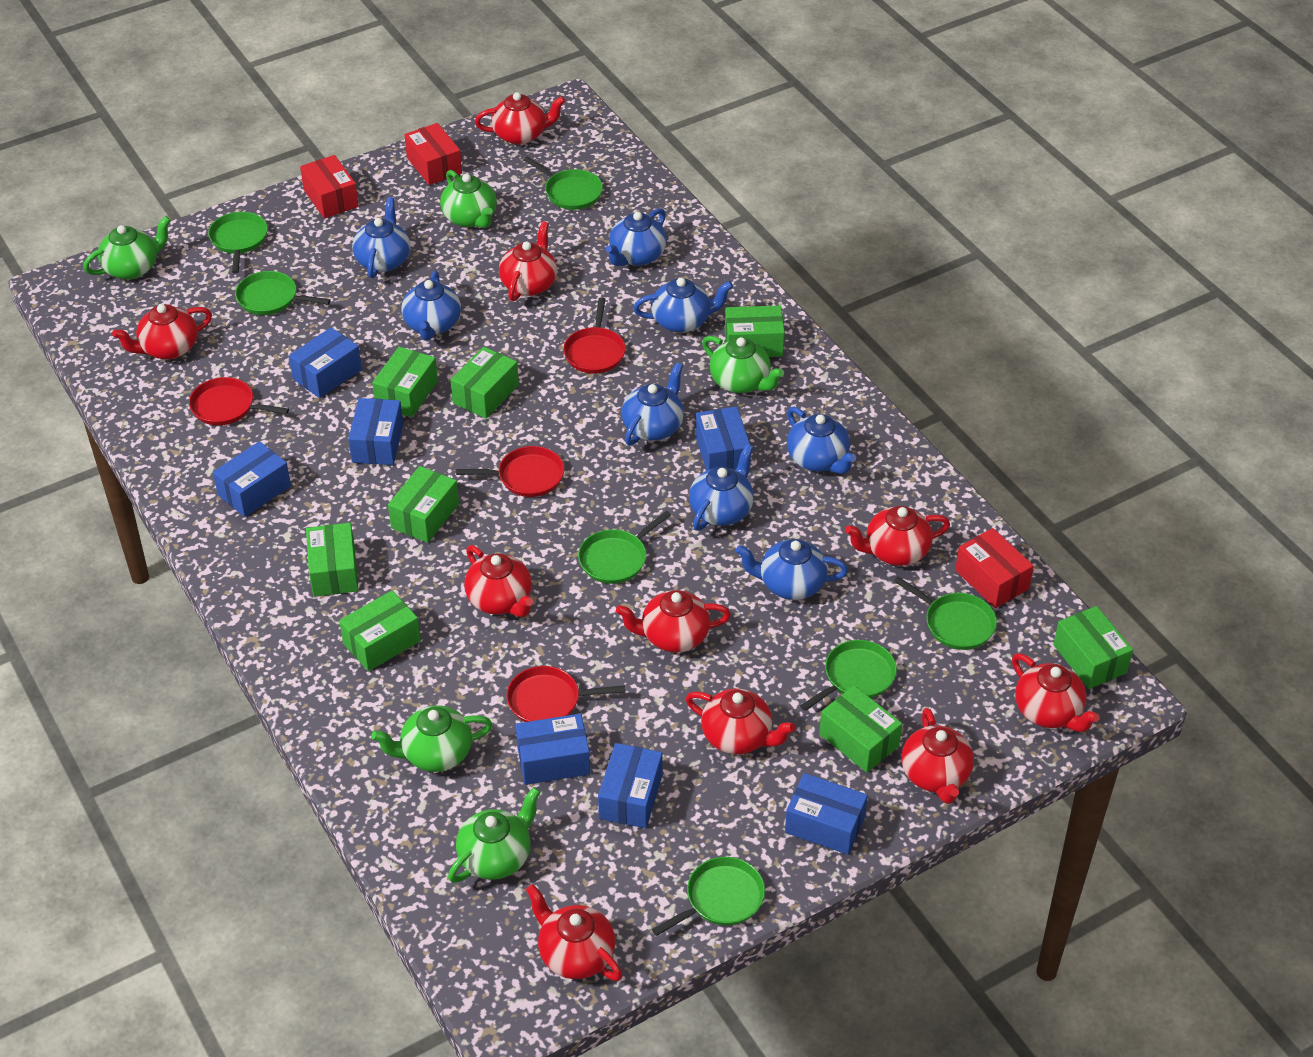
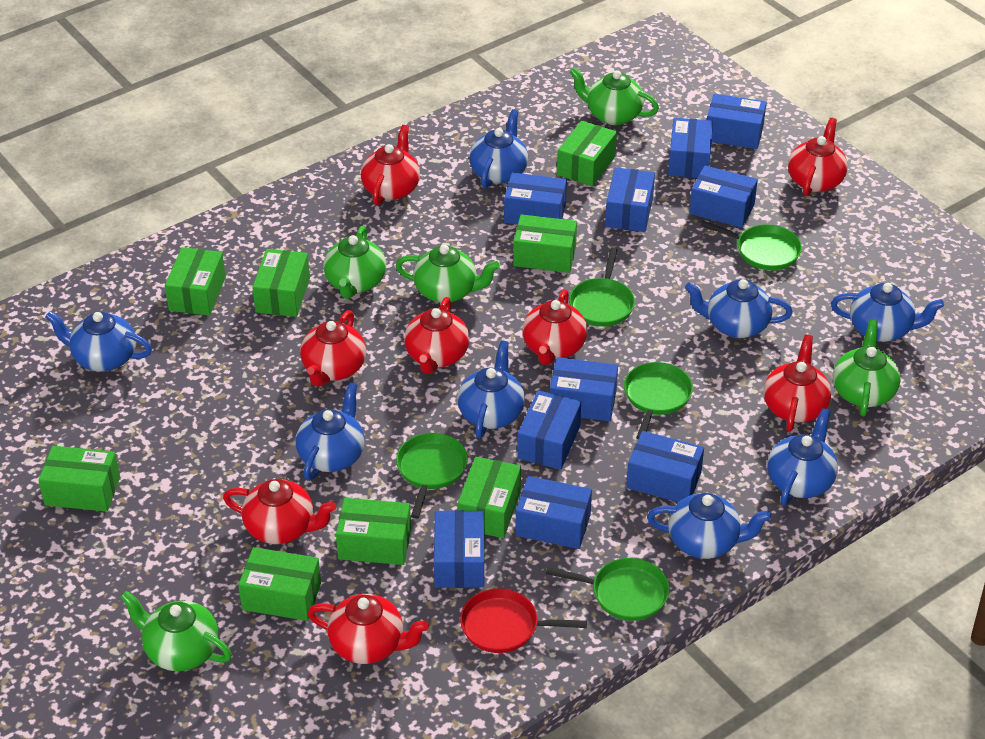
blue box: [213,441,291,517] [289,327,362,398] [348,398,403,465] [516,714,590,785] [598,743,663,828] [695,407,751,471] [785,773,868,855] = 7 -> [434,510,484,588] [504,172,567,224] [515,476,592,549] [517,391,581,470] [550,357,618,421] [605,167,655,232] [627,431,704,502] [668,118,713,178] [689,165,758,228] [707,94,767,149] = 10
green pan: [208,212,268,273] [235,271,331,315] [524,156,603,210] [578,511,671,584] [652,857,765,936] [800,640,897,711] [894,577,997,650] = 7 -> [396,433,468,519] [546,558,670,621] [569,248,635,327] [624,362,693,439] [700,221,802,270] = 5
red box: [300,155,359,218] [404,123,462,185] [955,528,1034,608] = 3 -> none = 0
red pan: [189,377,289,425] [456,446,564,497] [506,666,625,722] [563,297,626,374] = 4 -> [460,588,587,653] = 1
red teapot: [112,304,212,359] [464,545,533,617] [475,92,565,145] [499,221,557,301] [526,884,622,981] [616,590,731,652] [686,688,795,754] [845,506,950,566] [901,708,974,804] [1012,653,1100,732] = 10 -> [223,479,336,544] [300,310,366,387] [308,594,429,664] [361,125,420,205] [404,297,470,374] [522,289,587,365] [764,335,831,431] [788,118,848,196] = 8

